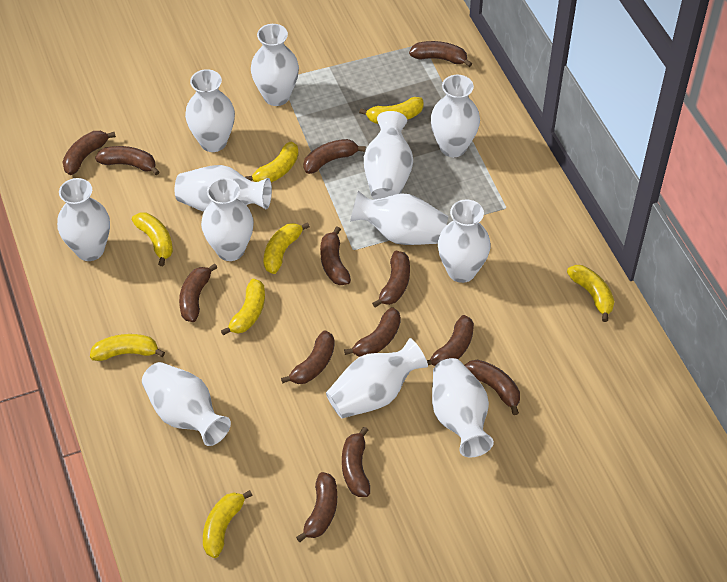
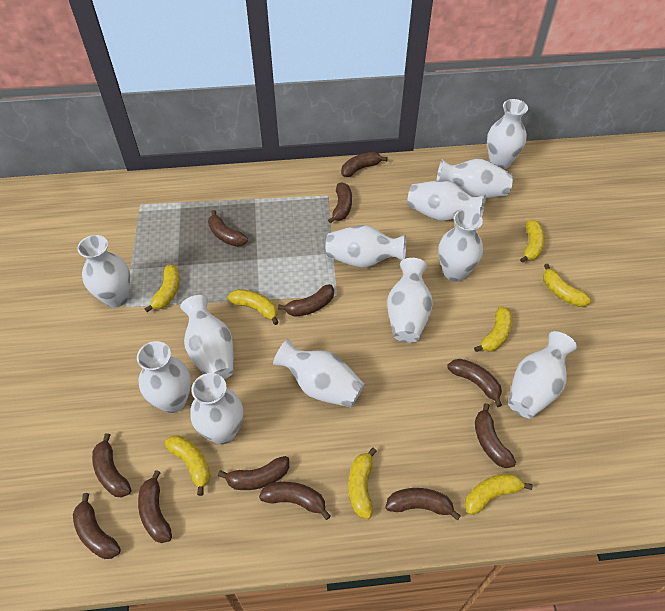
brown banana: [62,131,116,175] [95,146,160,175] [179,263,218,322] [281,330,335,384] [296,472,337,542] [303,139,366,174] [320,227,351,285] [342,427,370,497] [344,307,401,357] [372,251,410,307] [409,41,472,67] [427,315,474,366] [465,360,520,415] = 13 -> [73,493,121,559] [92,433,131,498] [138,470,172,543] [208,210,248,247] [218,456,289,490] [259,482,331,520] [278,284,334,317] [328,183,352,224] [341,152,388,177] [385,488,461,520] [447,359,502,407] [475,403,516,468] = 12

